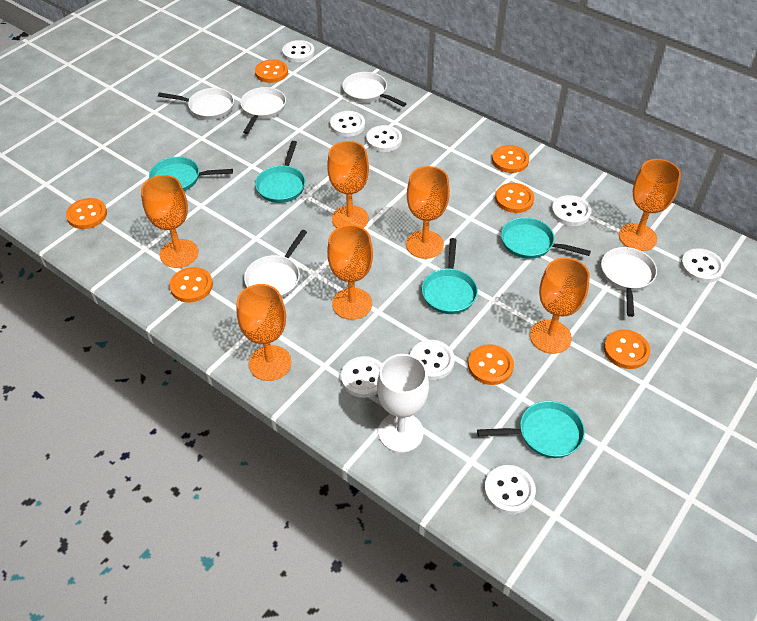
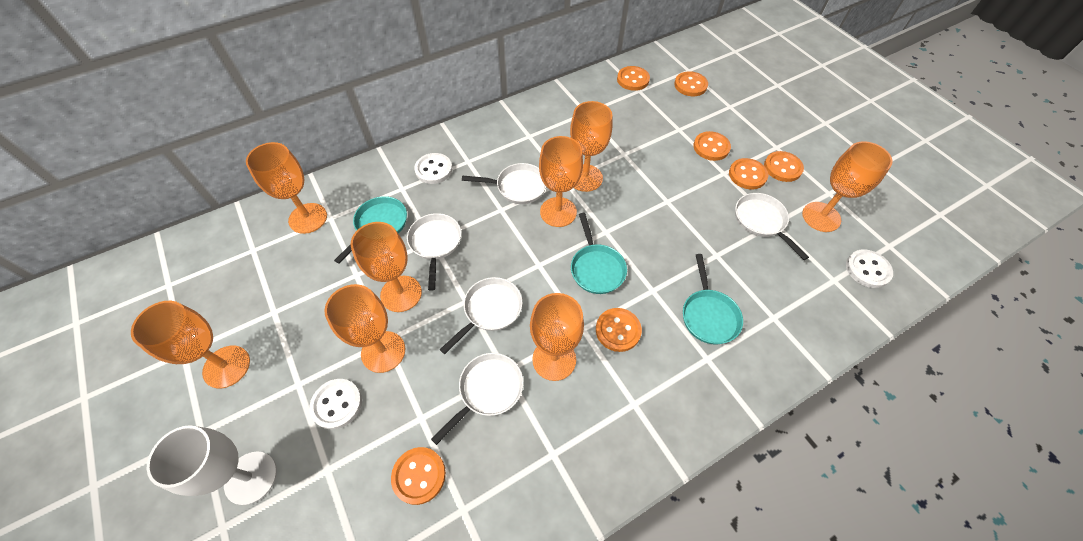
orange goblet: [141,175,198,268] [237,284,291,381] [327,141,369,228] [327,225,373,320] [406,166,450,259] [530,257,590,354] [619,159,681,251] = 7 -> [131,301,250,388] [246,142,327,234] [324,284,405,373] [350,222,422,312] [530,293,584,381] [539,136,583,227] [570,101,613,192] [802,141,893,232] = 8
turquoise pan: [149,157,233,191] [255,141,305,203] [422,238,478,314] [477,401,585,458] [501,217,591,259] = 5 -> [334,196,407,264] [571,213,627,294] [683,254,743,345] = 3
white button: [282,40,315,62] [330,111,365,137] [341,356,382,398] [366,125,402,152] [410,340,455,380] [484,465,536,514] [551,195,592,226] [681,248,725,283] = 8 -> [309,379,362,429] [414,153,452,184] [846,249,893,288] = 3

